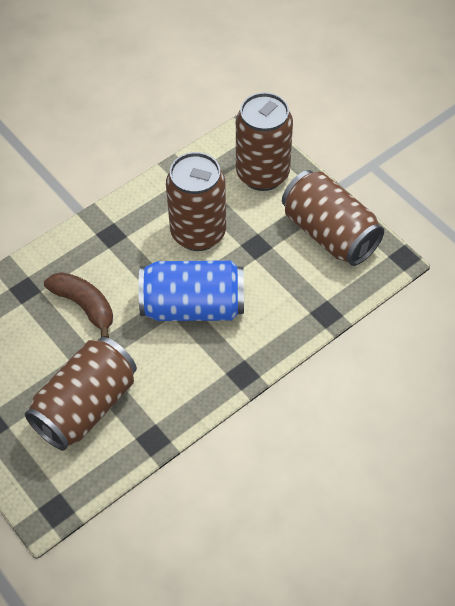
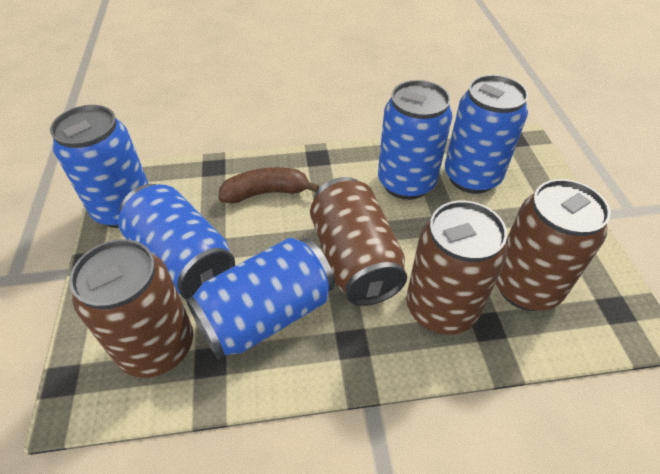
blue can: [138,260,244,321] = 1 -> [50,105,149,228] [118,184,235,300] [186,238,335,359] [378,80,452,200] [445,75,528,194] = 5

